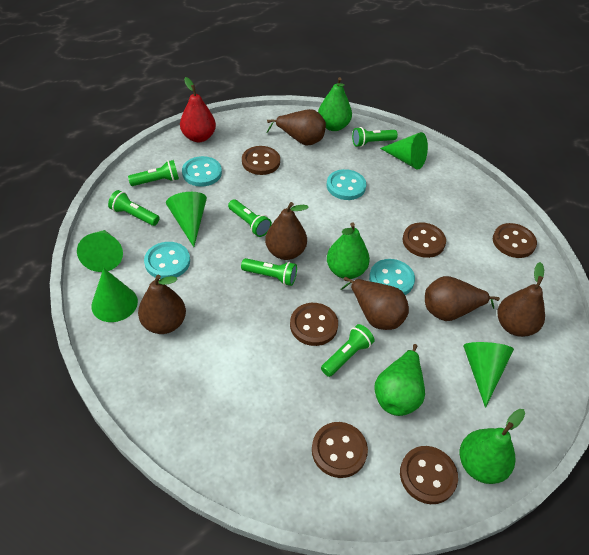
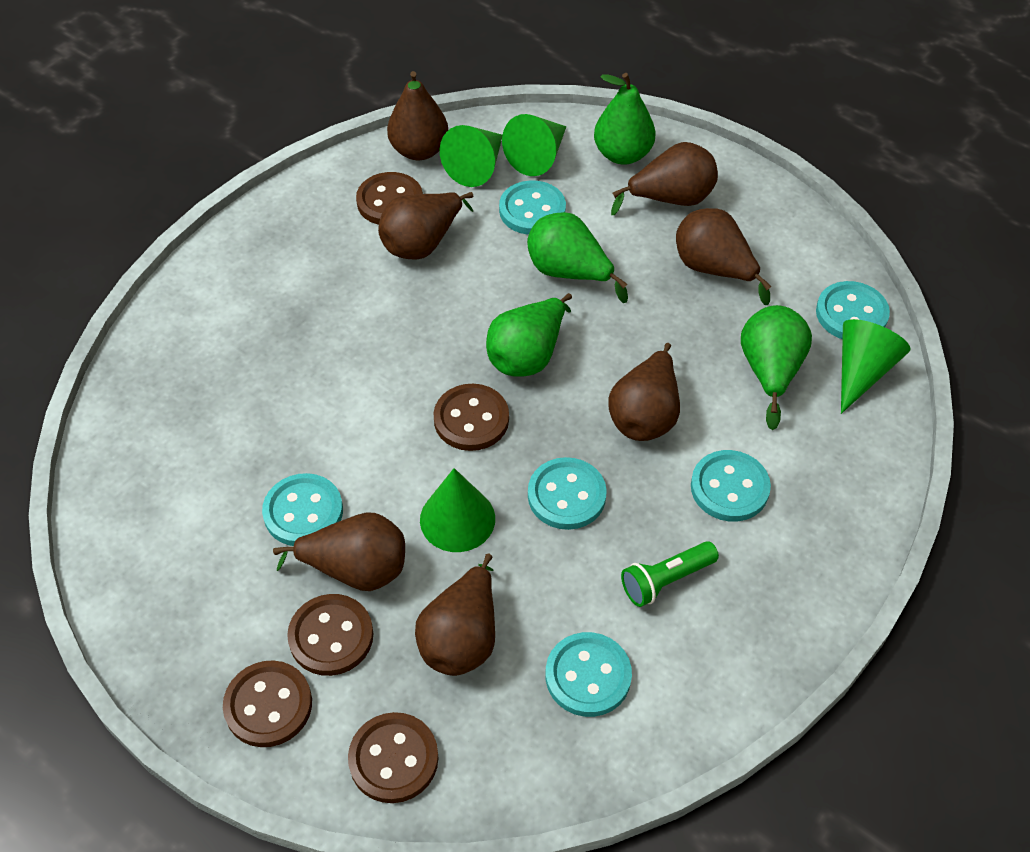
brown button: [242,146,280,175] [290,303,338,346] [312,422,368,478] [400,446,458,504] [403,222,446,258] [493,223,537,258] = 6 -> [223,661,312,747] [287,594,373,676] [348,712,438,803] [356,172,423,225] [434,384,509,451] = 5
brown pear: [138,275,186,334] [265,202,309,260] [266,109,326,146] [340,277,409,330] [425,276,500,321] [498,262,545,337] = 6 -> [273,513,405,591] [378,192,473,260] [387,71,448,160] [415,553,495,676] [608,343,680,441] [611,142,718,215] [676,208,772,305] = 7
green cone: [77,230,123,272] [91,268,138,322] [166,192,207,247] [380,132,428,170] [463,342,514,408] = 5 -> [420,468,495,552] [440,125,502,187] [502,114,566,176] [841,319,911,414] = 4
green flashlight: [108,190,160,226] [128,160,179,186] [228,199,272,237] [241,258,297,286] [321,324,375,377] [352,127,398,147] = 6 -> [621,541,719,607] = 1
red pear: [180,77,216,142] = 1 -> none = 0
turquoise button: [144,242,190,279] [182,156,222,187] [327,169,366,200] [369,259,415,295] = 4 -> [262,473,343,546] [499,180,566,235] [528,457,607,530] [546,632,632,717] [691,450,771,522] [816,281,890,339] = 6

